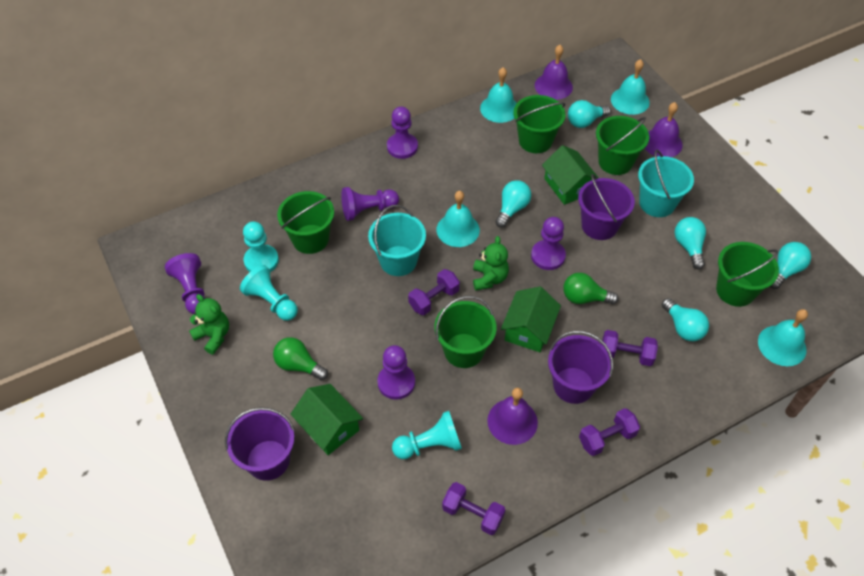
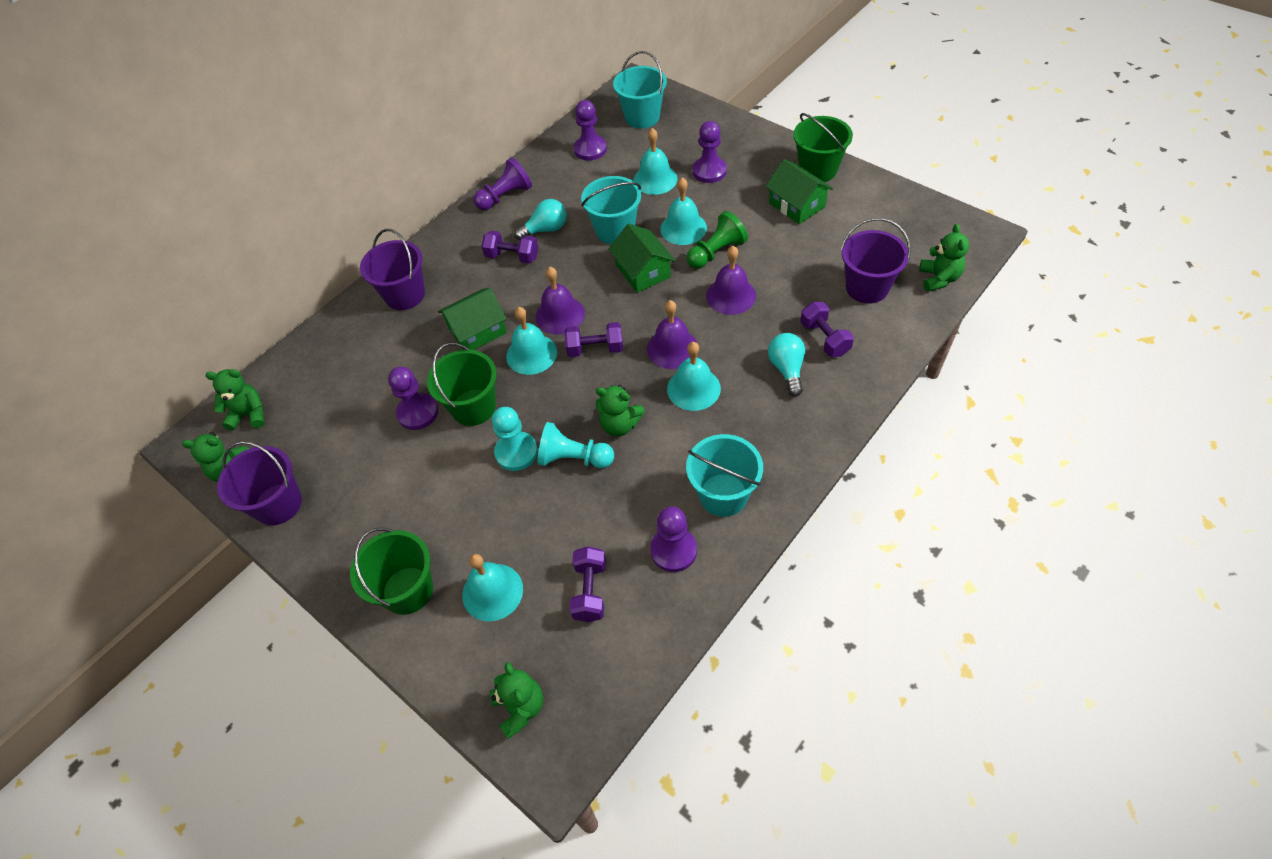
green bucket: [277,191,334,254] [435,296,497,368] [513,95,566,153] [596,116,649,175] [716,242,779,307] = 5 -> [350,528,433,615] [427,343,497,426] [793,113,853,182] = 3
green light bulb: [273,337,328,381] [563,273,619,304] = 2 -> none = 0
green pawn: none = 0 -> [686,211,748,269] = 1
green teddy bear: [189,294,229,354] [473,236,509,290] = 2 -> [182,432,250,482] [205,369,264,431] [491,662,543,739] [596,385,645,436] [919,224,969,292] = 5
turquoise bell: [437,191,480,247] [480,67,517,123] [611,59,650,115] [758,309,808,366] = 4 -> [462,554,523,622] [506,307,557,375] [633,128,678,195] [660,177,707,245] [667,342,721,411] = 5
turquoise bucket: [368,205,426,276] [638,150,694,217] = 2 -> [581,176,641,244] [613,51,667,128] [686,434,763,517] = 3
turquoise light bulb: [495,180,531,228] [568,100,611,128] [662,298,709,341] [675,217,706,269] [770,242,811,289] = 5 -> [514,199,567,240] [768,333,805,396] = 2
turquoise pawn: [240,265,298,321] [243,221,279,272] [392,411,462,459] = 3 -> [492,407,538,471] [538,422,614,468] = 2

